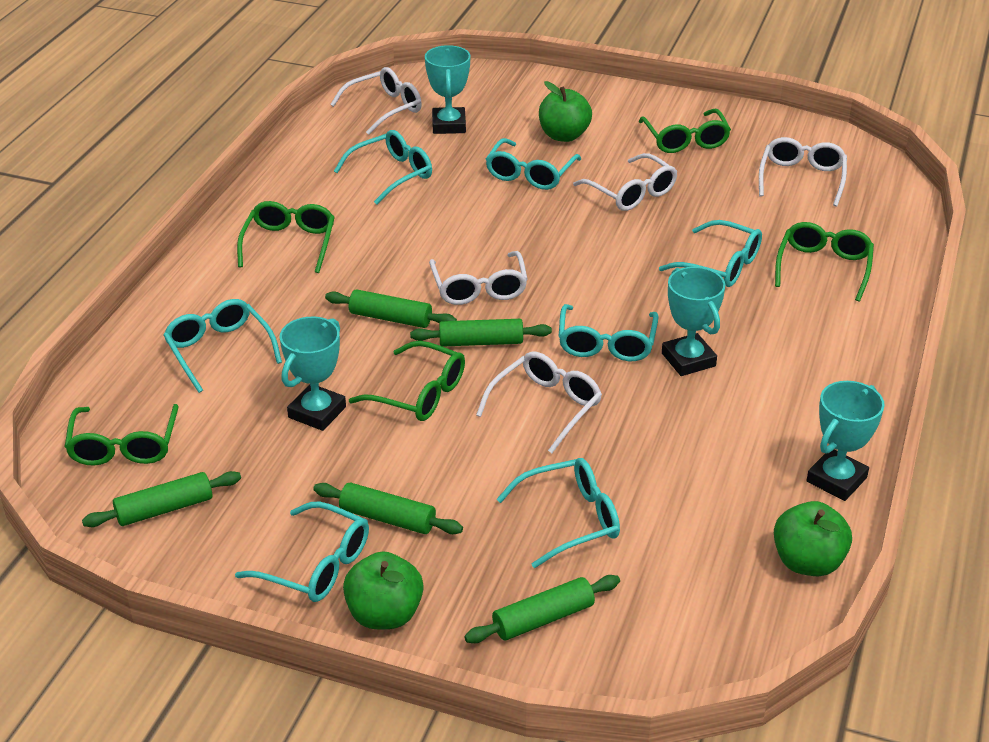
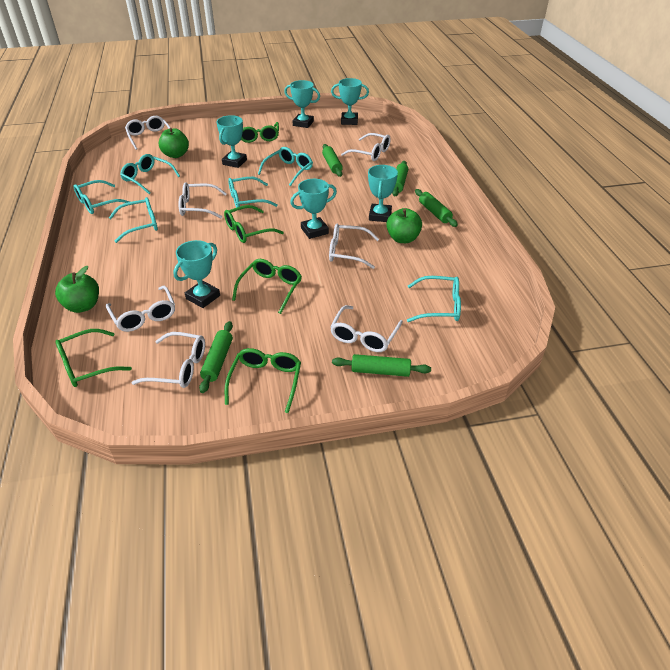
turquoise glasses: [163,299,282,393] [235,502,369,602] [334,130,432,205] [486,138,581,190] [497,458,620,568] [559,304,658,361] [659,220,762,287] = 7 -> [73,180,130,214] [109,197,158,243] [120,154,180,194] [228,177,278,208] [258,147,313,186] [407,276,461,322] = 6
turquoise trophy: [280,317,346,431] [425,45,470,134] [662,267,725,376] [806,381,885,501] = 4 -> [173,240,220,308] [216,115,247,168] [284,80,320,128] [290,179,337,239] [331,78,369,125] [368,165,398,222] = 6
white glasses: [330,67,422,135] [429,251,528,305] [476,351,602,453] [573,153,678,211] [759,137,847,207] = 5 -> [106,286,175,332] [125,116,170,150] [131,332,205,388] [178,182,227,218] [329,224,379,269] [330,305,403,352] [341,133,391,161] = 7

